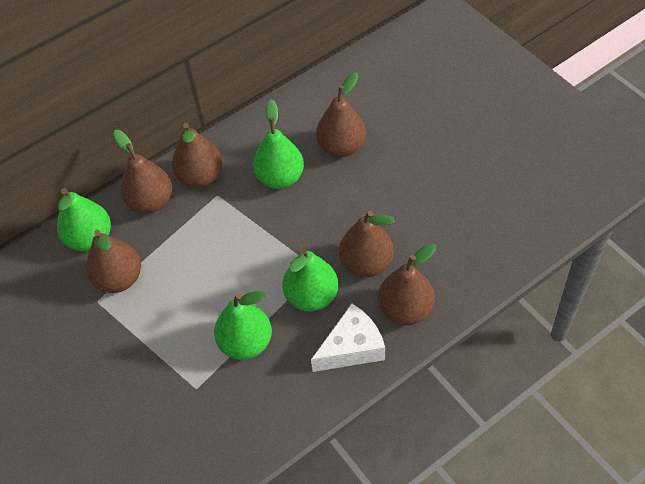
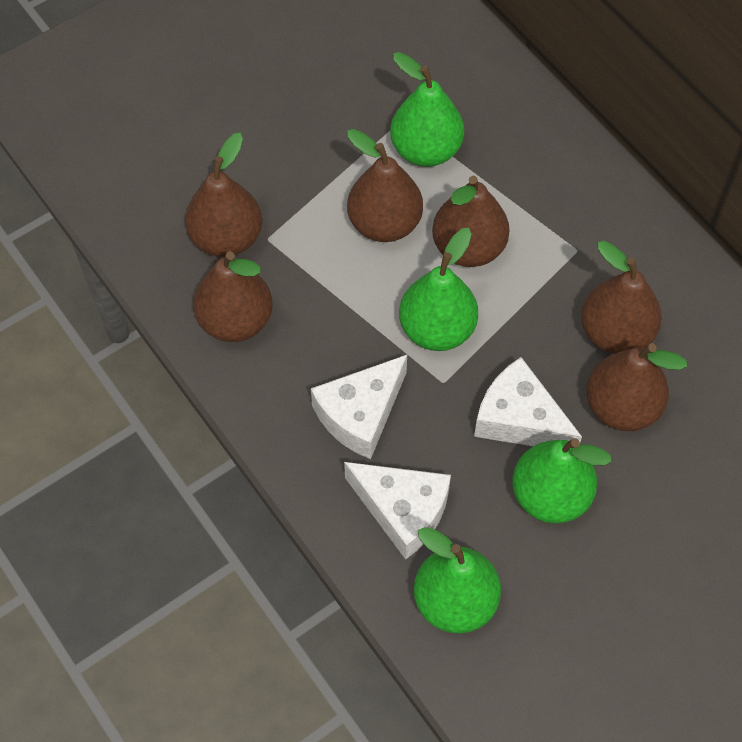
white cheese: [311,303,385,372] = 1 -> [311,355,407,459] [344,462,451,560] [474,357,582,446] = 3

